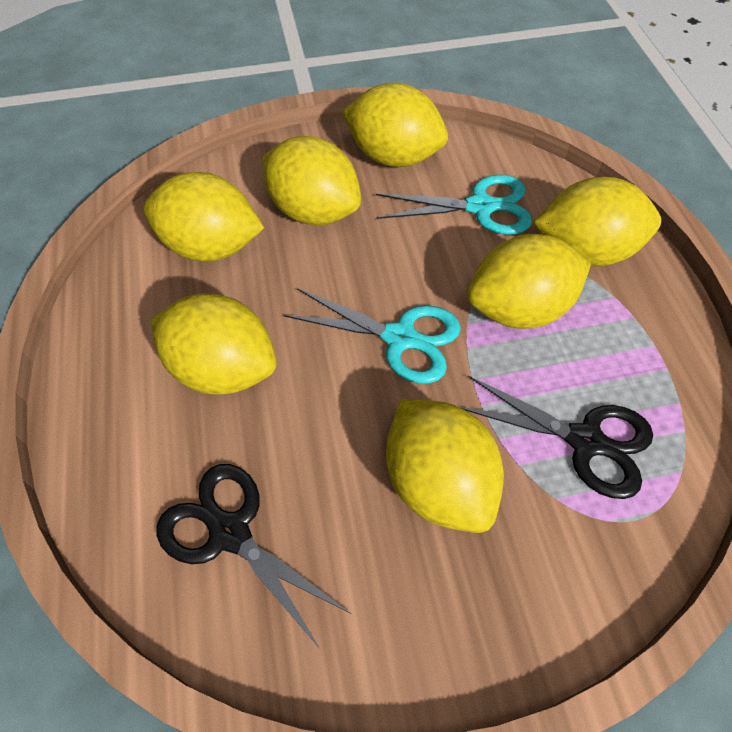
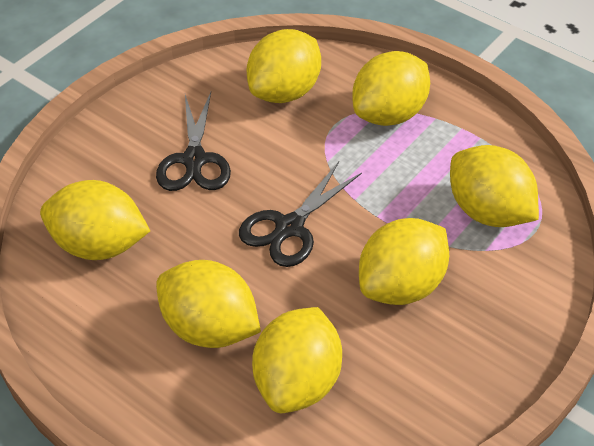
turquoise scissors: [284,288,461,384] [376,175,532,235] = 2 -> none = 0

